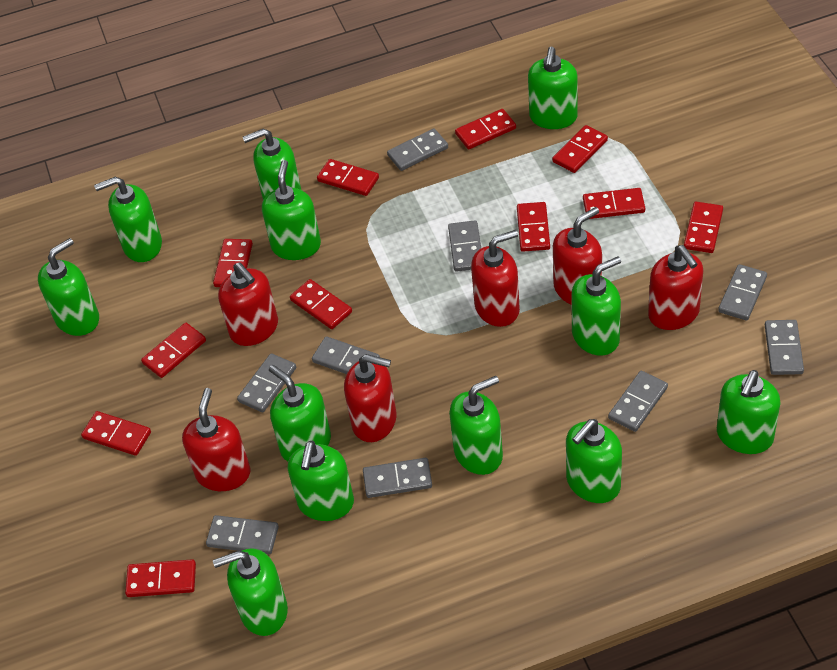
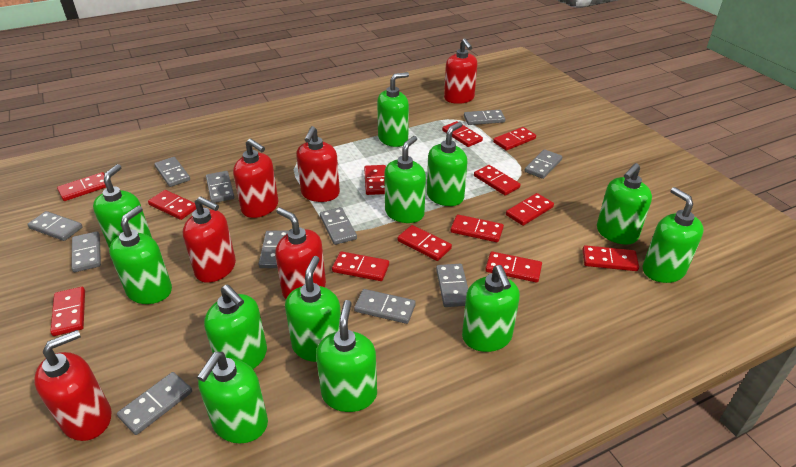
grey domino: [206,515,279,554] [237,353,296,412] [312,336,380,374] [363,458,432,498] [387,128,448,171] [448,220,481,272] [608,371,668,432] [718,264,767,320] [765,320,804,375] = 9 -> [27,211,82,241] [71,231,101,272] [117,372,192,435] [154,157,190,187] [206,171,234,203] [259,230,289,268] [320,207,357,245] [354,289,416,324] [436,264,468,307] [464,110,505,125] [525,150,562,179] = 11
red domino: [81,411,151,456] [125,559,196,597] [141,323,206,378] [213,239,253,287] [290,279,352,329] [317,159,379,196] [455,109,516,149] [517,202,550,252] [552,125,608,173] [583,188,645,219] [684,202,723,253] = 11 -> [50,287,85,336] [57,172,106,201] [148,190,196,220] [332,251,389,281] [364,165,386,195] [397,225,452,261] [442,121,483,147] [450,214,504,242] [474,165,521,196] [485,251,542,283] [493,127,536,151] [506,193,554,226] [583,245,639,271] = 13

